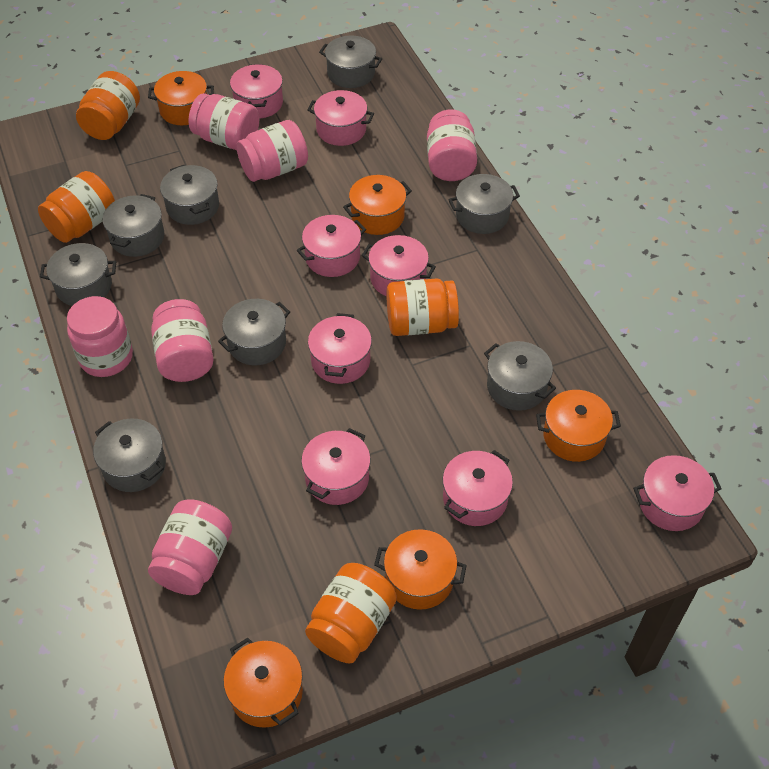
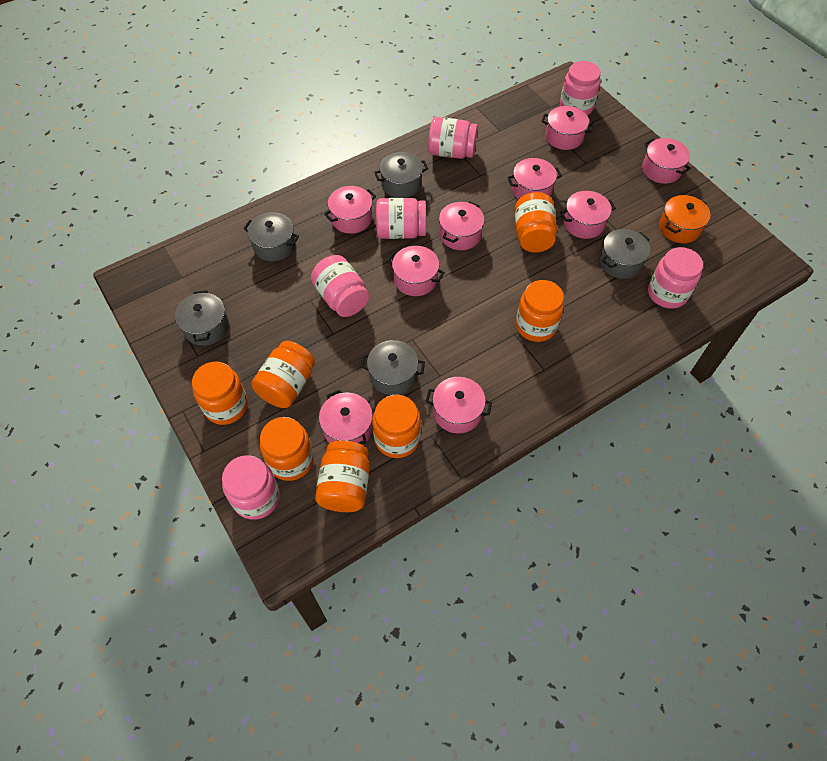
grey pot: [40,243,116,306] [93,419,166,492] [103,194,164,257] [160,165,219,225] [218,299,290,365] [319,35,382,88] [448,174,520,234] [484,341,556,411] = 8 -> [175,290,229,346] [243,212,299,261] [361,340,425,395] [374,152,428,198] [599,229,650,279] = 5
orange jar: [38,171,115,243] [76,71,140,140] [305,563,397,663] [386,278,459,336] = 4 -> [192,361,248,425] [252,341,315,408] [260,417,314,481] [315,440,370,512] [372,395,421,458] [514,192,557,252] [516,280,564,342] = 7
orange pot: [148,71,214,125] [224,638,303,728] [343,175,412,235] [374,529,467,610] [536,390,621,462] = 5 -> [659,195,710,243] = 1
pink pot: [230,64,283,119] [297,215,366,277] [301,428,371,505] [307,90,374,146] [308,313,372,384] [362,235,436,296] [443,450,513,526] [633,455,722,531] = 8 -> [319,390,373,445] [324,186,376,234] [387,246,445,296] [426,377,492,434] [439,201,484,250] [507,158,562,199] [542,106,594,150] [560,191,616,239] [642,138,691,184] = 9

